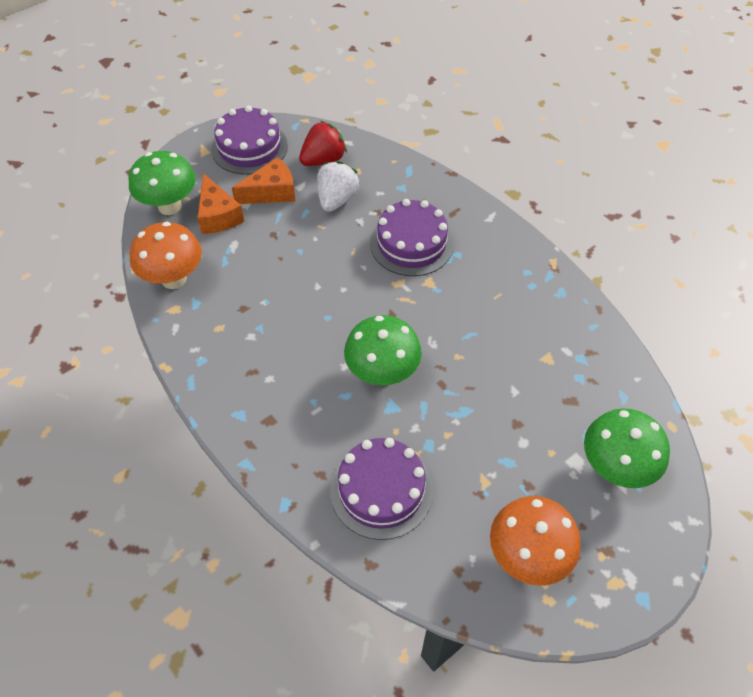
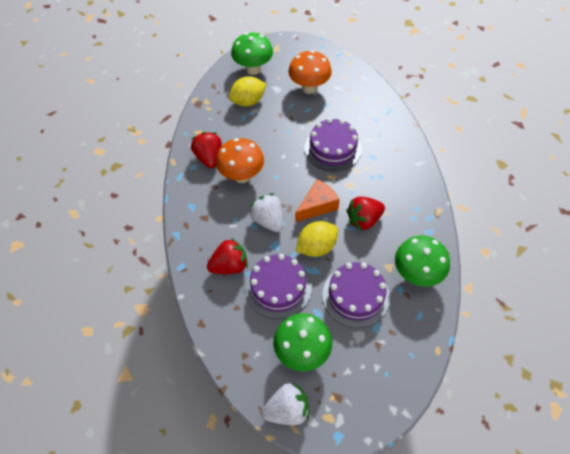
orange cheese: [197,173,244,234] [232,157,295,204] = 2 -> [295,179,340,222] = 1
red strawberry: [299,121,347,166] = 1 -> [191,132,222,168] [207,238,248,274] [346,196,385,230] = 3
white strawberry: [317,161,360,212] = 1 -> [249,193,283,232] [262,383,309,425] = 2
yellow lemon: none = 0 -> [229,76,266,106] [296,221,338,257] = 2

